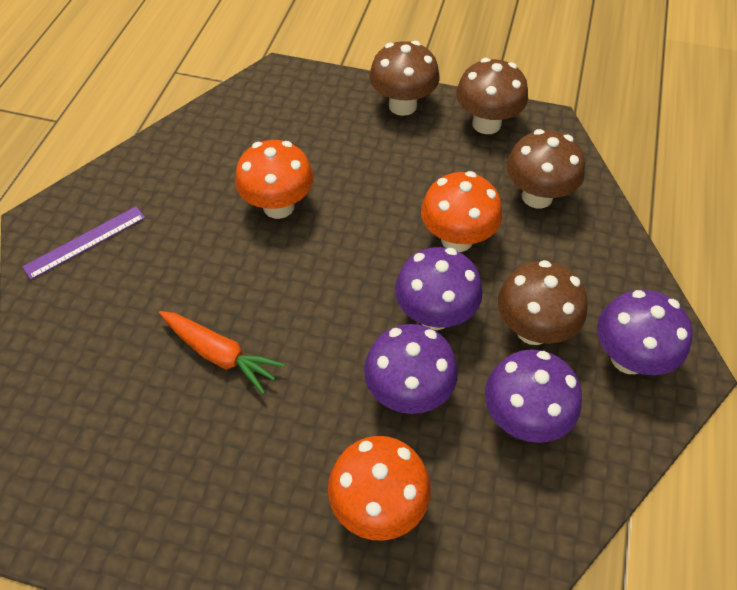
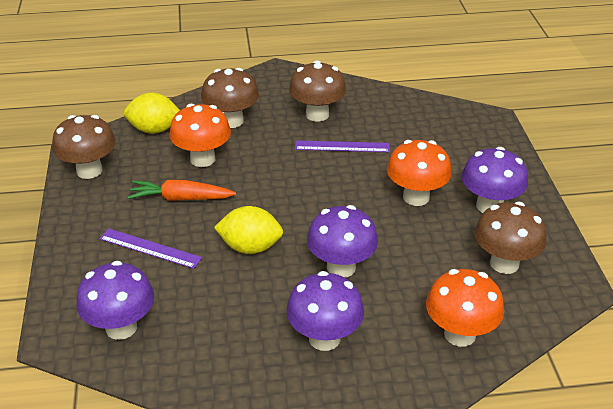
purple ruler: [22,206,145,280] = 1 -> [99,228,202,269] [295,140,390,152] = 2
yellow lemon: none = 0 -> [124,93,180,134] [214,206,283,254] = 2

